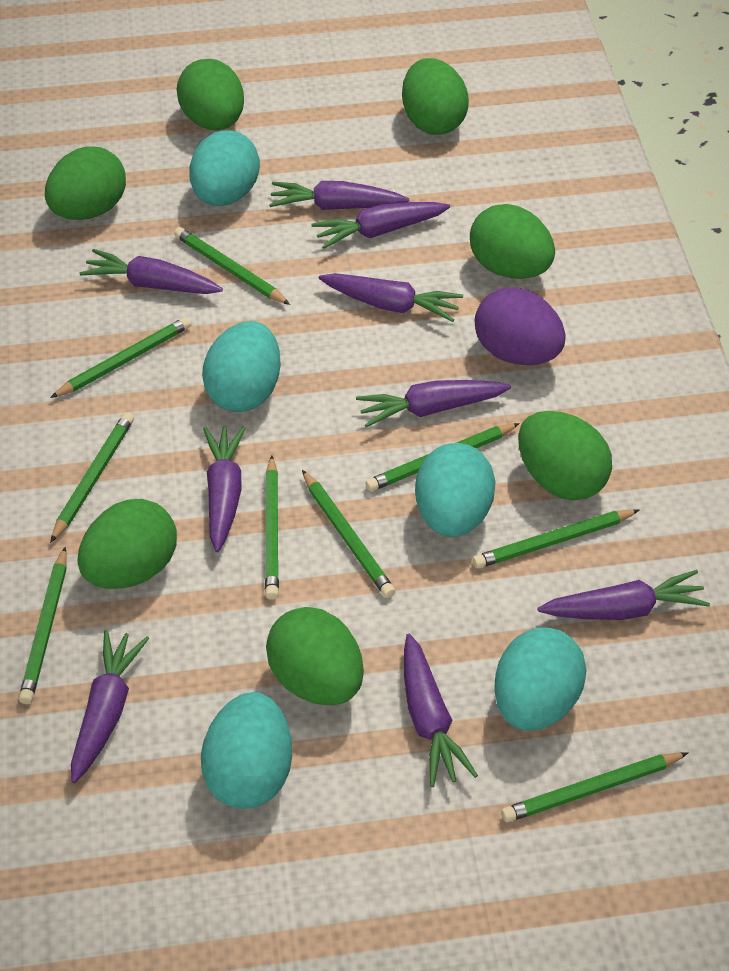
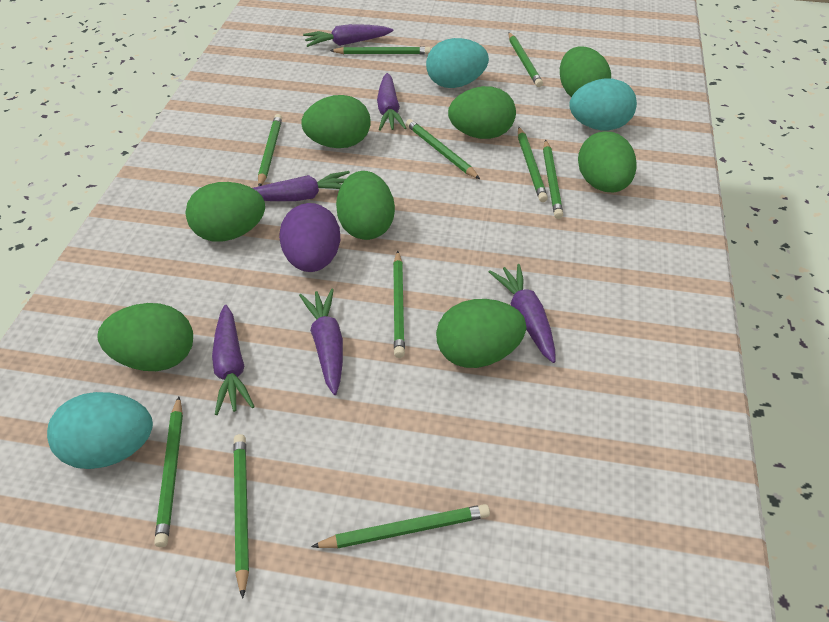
green egg: [45,146,126,220] [77,499,177,589] [177,59,244,130] [266,607,364,705] [402,58,469,135] [470,204,555,279] [518,411,612,500] = 7 -> [98,303,193,371] [186,182,265,242] [301,95,371,148] [336,171,395,240] [436,299,526,368] [448,86,516,139] [560,46,611,97] [578,132,636,192] = 8
green pencil: [19,547,67,704] [50,317,191,398] [50,412,134,543] [174,227,290,305] [265,455,279,600] [302,470,396,598] [365,423,520,491] [473,509,639,568] [501,752,688,822] = 9 -> [154,396,183,547] [233,434,249,599] [258,114,282,186] [311,504,490,548] [330,47,431,55] [393,251,405,358] [406,119,480,179] [508,32,543,87] [518,127,548,202] [543,140,563,219] = 10
purple carrot: [71,630,149,783] [80,249,223,294] [203,426,246,552] [269,181,409,210] [311,202,450,249] [319,273,463,322] [356,380,511,427] [404,634,478,787] [537,570,710,620] = 9 -> [212,305,255,415] [253,171,350,201] [299,289,343,395] [303,24,393,47] [377,73,406,131] [489,264,556,363] = 6
turquoise egg: [189,130,260,206] [201,692,292,809] [202,321,281,412] [415,443,495,537] [494,627,587,731] = 5 -> [47,392,153,469] [426,38,489,88] [569,78,637,130] = 3

